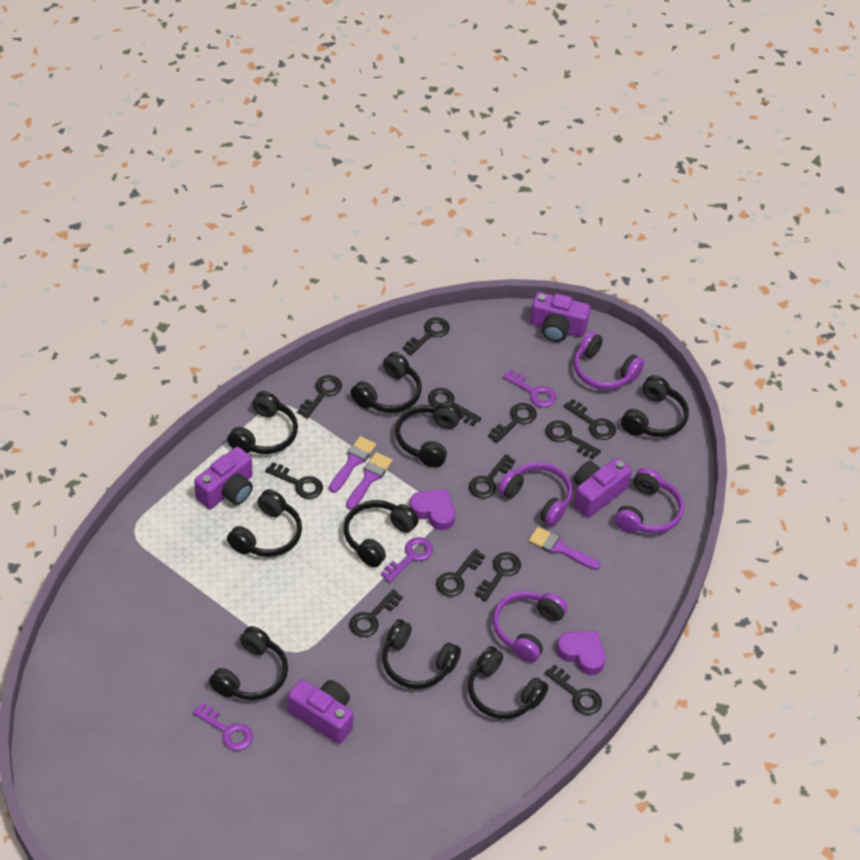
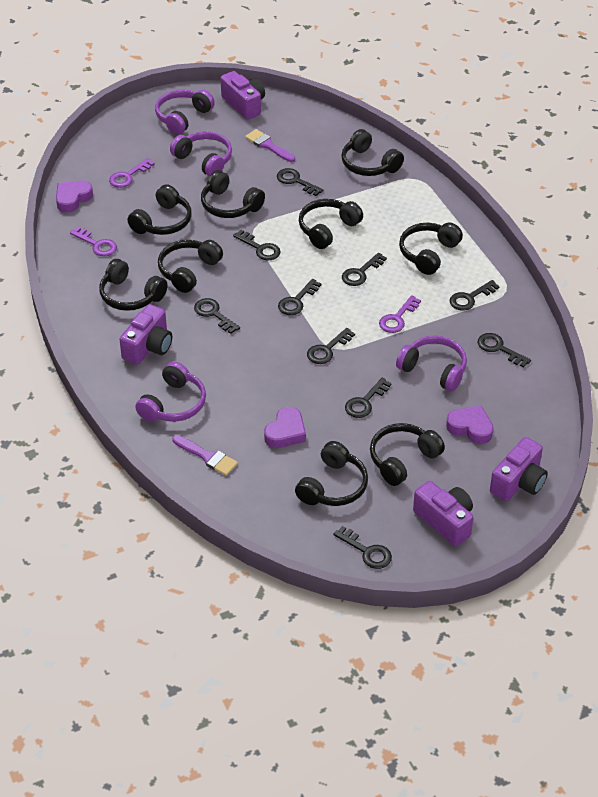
black key: [265,462,323,499] [297,375,342,418] [349,589,403,637] [402,317,450,355] [428,388,482,426] [436,549,485,597] [469,454,516,498] [475,552,521,602] [488,403,537,443] [544,664,602,715] [545,420,601,459] [564,399,616,440] = 12 -> [194,298,240,334] [233,230,281,260] [277,168,323,196] [278,279,321,315] [307,328,355,364] [333,526,392,569] [342,252,387,286] [345,378,391,418] [450,280,500,311] [478,333,531,368] = 10
purple brush: [329,436,376,493] [346,452,392,510] [529,527,601,570] = 3 -> [172,435,238,476] [245,129,295,162] = 2
purple heart: [410,489,455,530] [557,631,606,675] = 2 -> [56,180,93,213] [264,407,306,448] [446,405,494,444] = 3

